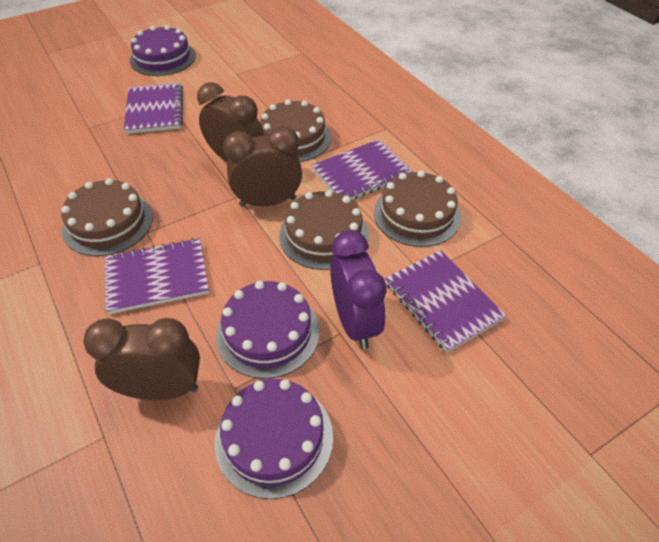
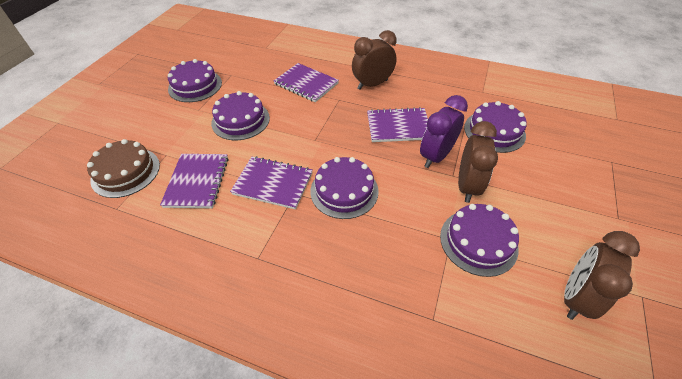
brown cake: [61,178,153,256] [260,99,331,162] [279,190,369,270] [374,170,461,247] = 4 -> [87,139,160,198] = 1
purple cake: [130,25,196,76] [215,379,333,499] [216,281,320,379] = 3 -> [168,59,222,102] [211,91,270,140] [310,157,379,219] [440,204,519,277] [464,101,527,153] = 5

